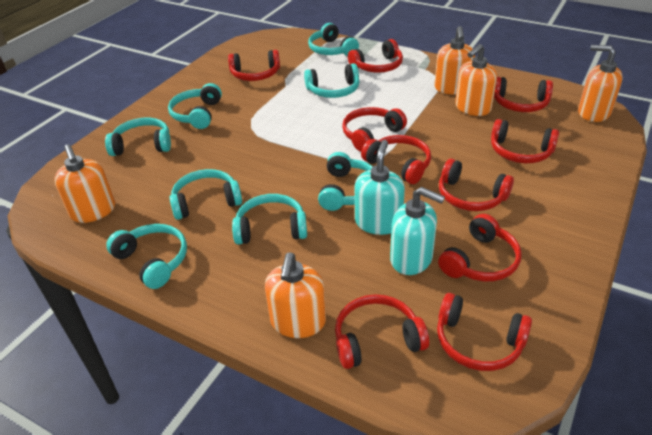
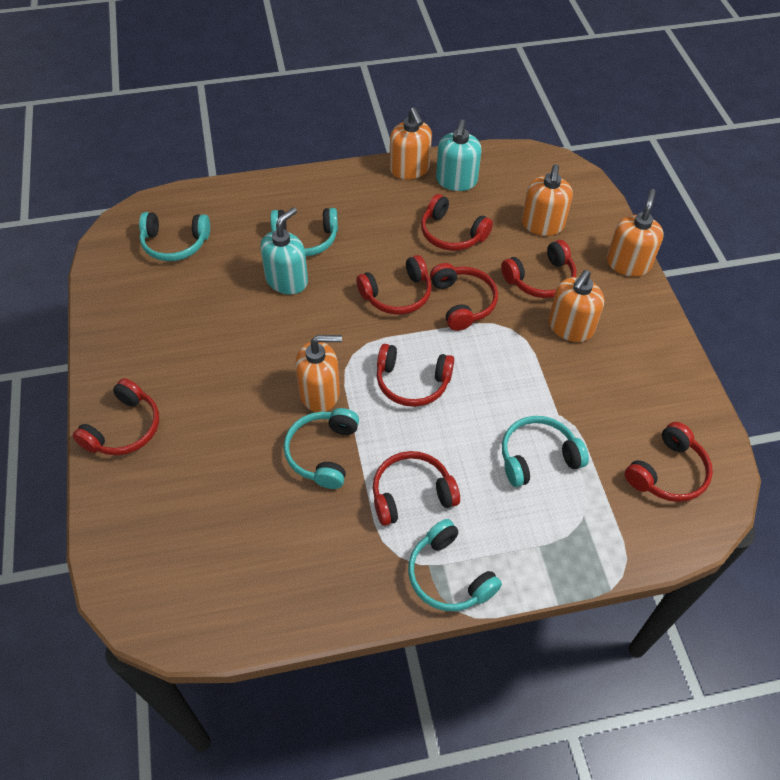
red headphones: [228,50,280,81] [335,294,429,369] [342,107,407,152] [348,39,403,73] [361,135,431,184] [437,293,532,371] [438,214,522,281] [439,159,514,211] [491,119,559,163] [494,77,553,112] = 10 -> [73,378,159,455] [356,255,432,315] [373,451,460,526] [377,344,454,407] [421,194,493,251] [430,263,498,331] [501,240,577,298] [625,422,713,502] = 8
turquoise headphones: [105,118,171,156] [106,224,187,289] [168,83,222,129] [169,169,242,220] [232,194,307,245] [304,63,360,98] [308,23,359,56] [318,152,373,211] = 8 -> [139,212,210,261] [270,208,338,256] [284,408,359,489] [408,519,502,611] [502,416,589,487] = 5

